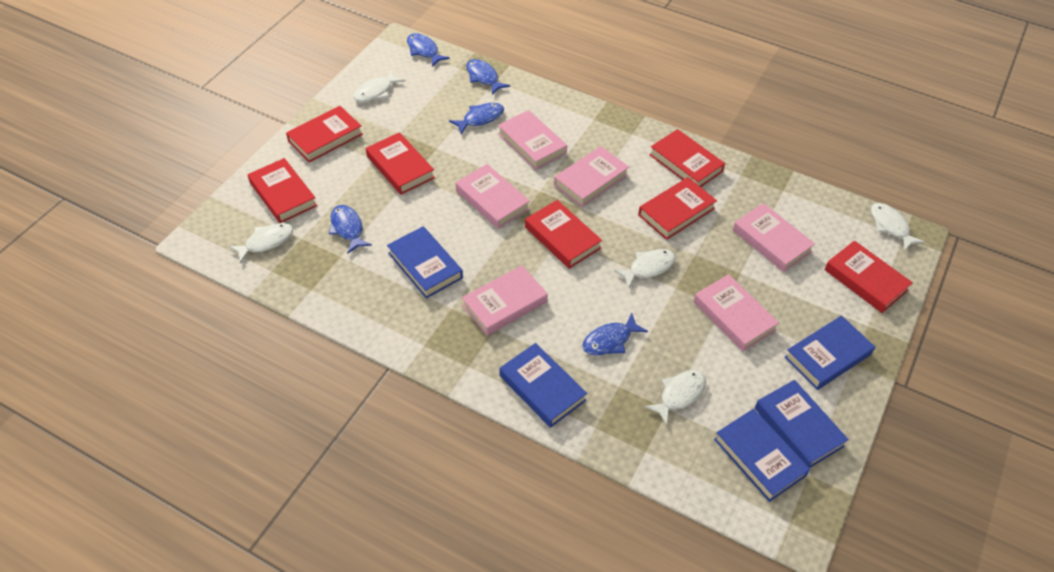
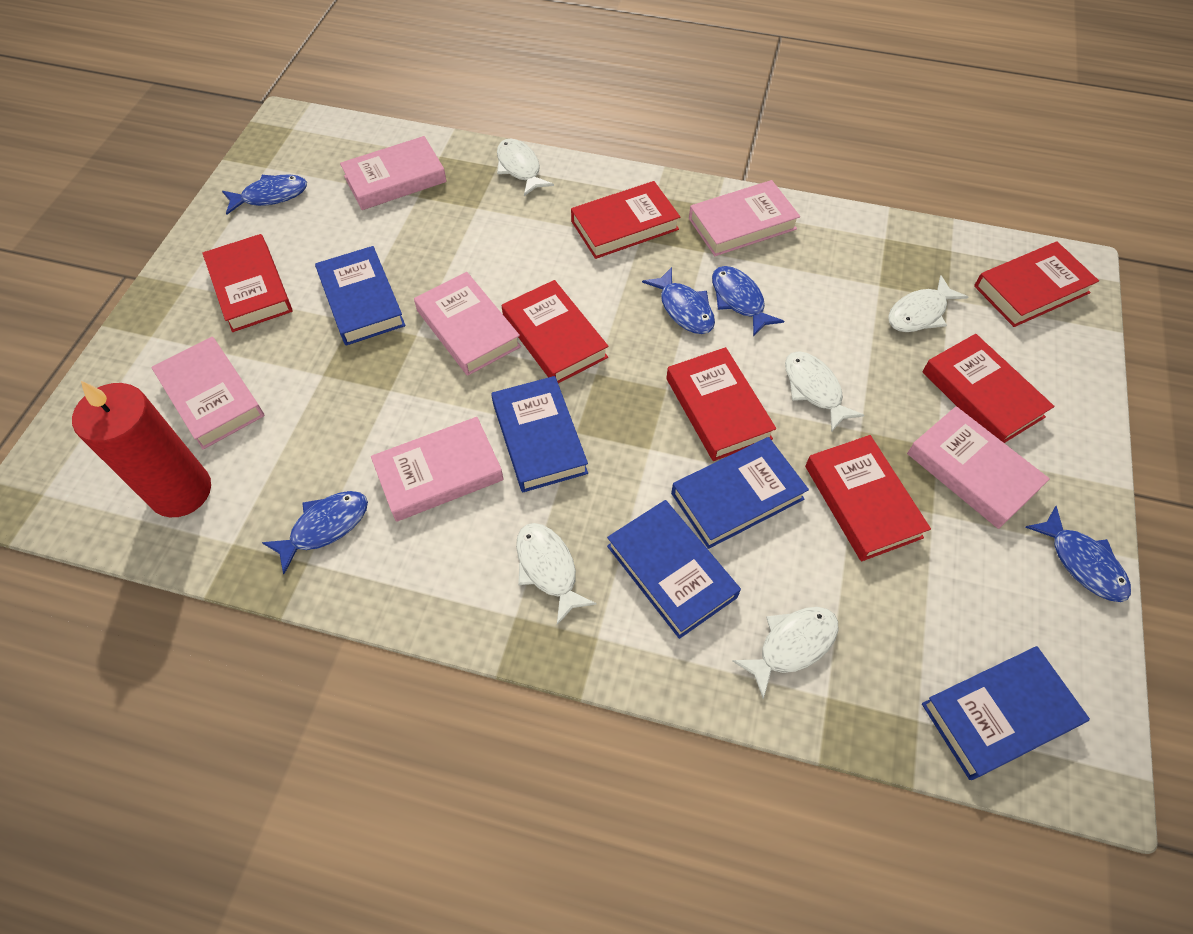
red candle: none = 0 -> [72,381,211,517] = 1

